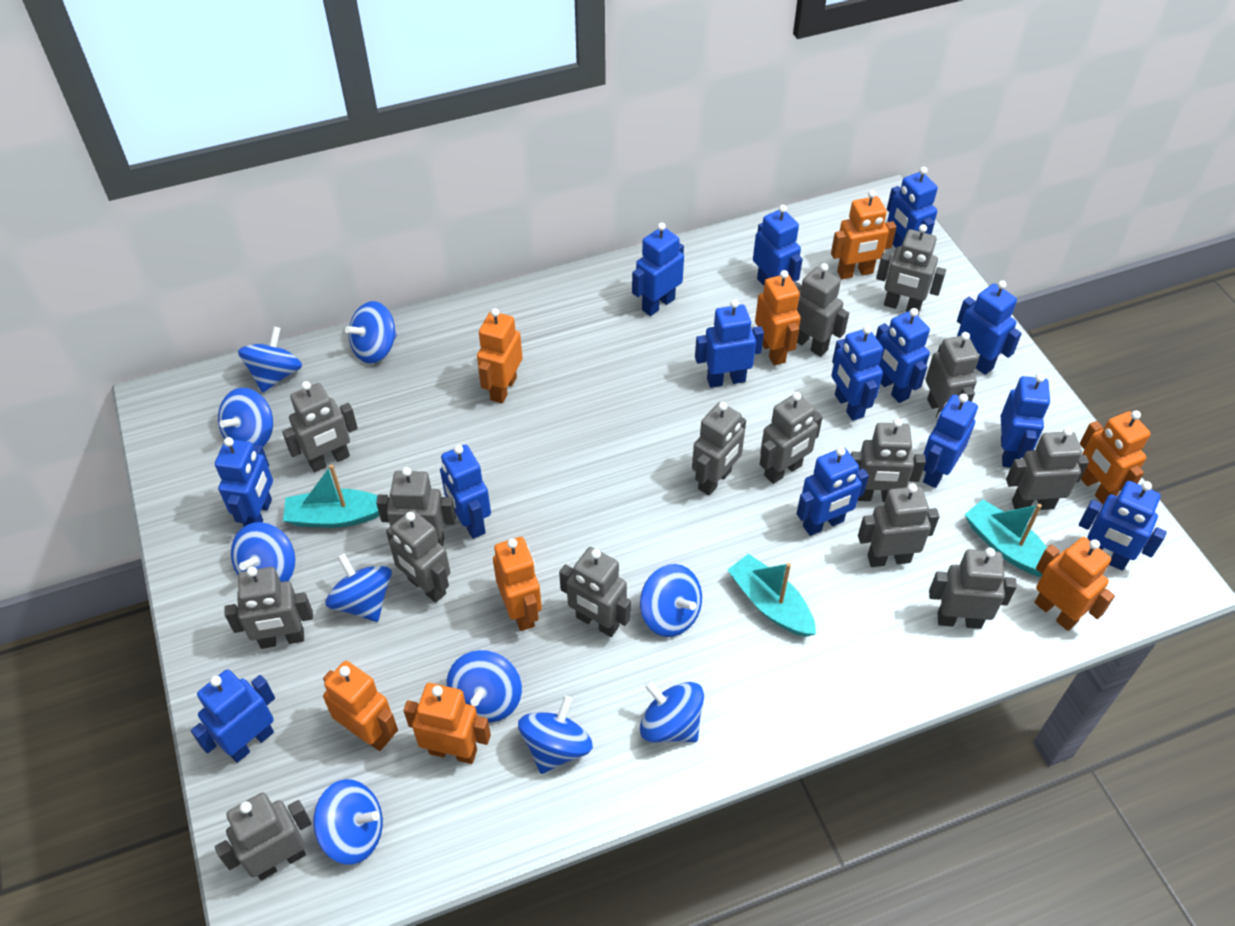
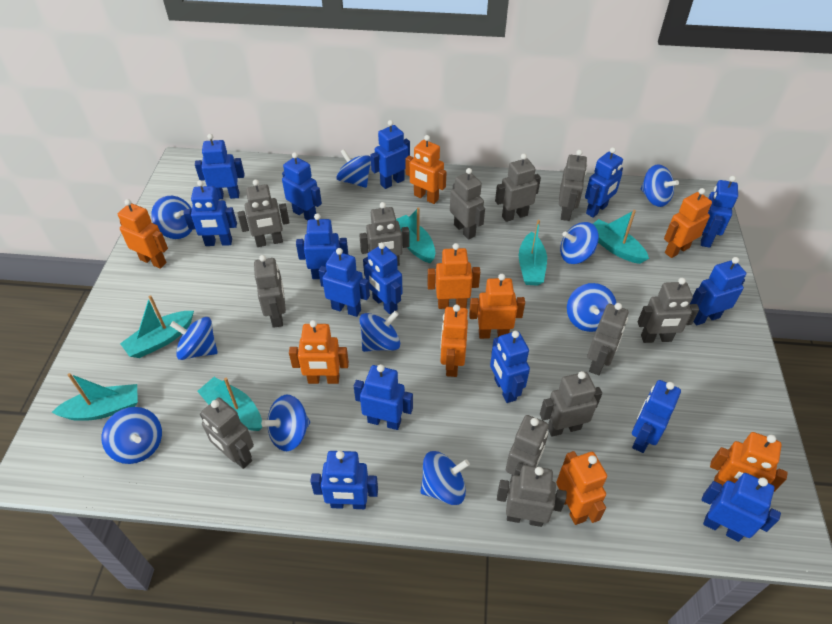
blue robot: [191,669,275,763] [215,437,273,526] [440,445,491,539] [632,222,684,316] [695,299,764,388] [753,205,803,286] [796,447,869,536] [831,326,883,421] [876,308,930,403] [887,166,938,248] [923,394,978,488] [957,280,1022,375] [1001,373,1050,468] [1079,481,1167,571] = 14 -> [183,180,237,246] [195,134,245,199] [282,152,322,220] [296,213,348,279] [310,451,378,509] [319,248,370,317] [354,364,413,430] [363,242,403,314] [370,120,410,189] [490,331,530,403] [585,147,623,218] [632,380,681,453] [690,257,746,325] [701,176,738,248] [702,473,781,542] = 15
grey robot: [215,793,312,881] [224,566,313,649] [282,381,358,472] [376,467,456,546] [386,510,450,603] [559,547,631,637] [692,402,746,495] [760,392,823,484] [794,263,849,357] [851,418,926,502] [858,483,940,567] [876,224,946,314] [926,332,979,421] [929,548,1017,629] [1006,427,1089,510] = 15 -> [200,397,254,469] [237,179,290,247] [254,255,286,328] [359,202,410,266] [450,168,485,239] [495,154,541,222] [497,465,567,527] [506,415,549,482] [540,371,602,437] [559,150,587,221] [587,303,629,375] [638,278,699,343] = 12
orange robot: [323,661,398,751] [403,683,491,764] [477,308,523,403] [493,537,542,631] [755,270,801,365] [831,190,896,279] [1034,537,1115,631] [1080,410,1151,504] = 8 -> [118,199,168,269] [289,320,349,384] [405,135,446,204] [427,243,480,309] [440,305,468,377] [469,274,525,339] [556,451,607,525] [664,188,712,258] [710,432,788,492] = 9
turquoise boat: [283,464,380,528] [728,554,816,637] [965,499,1047,577] = 3 -> [52,373,138,421] [120,295,194,358] [197,377,262,431] [396,207,436,263] [519,220,547,286] [593,210,649,264] = 6

